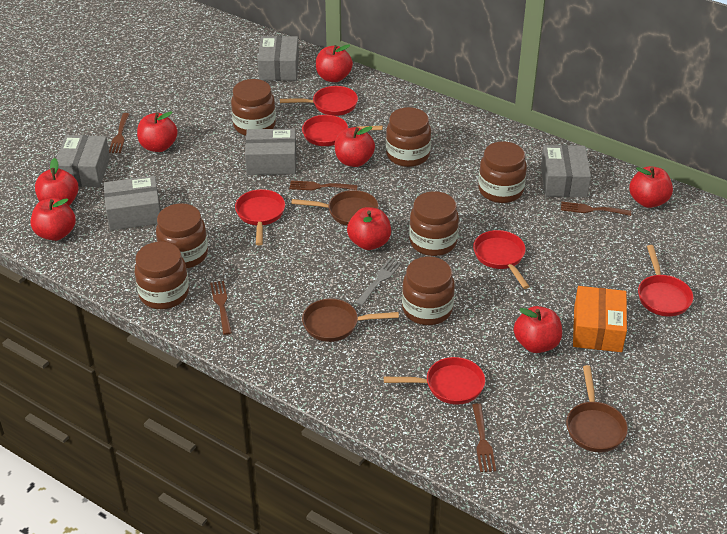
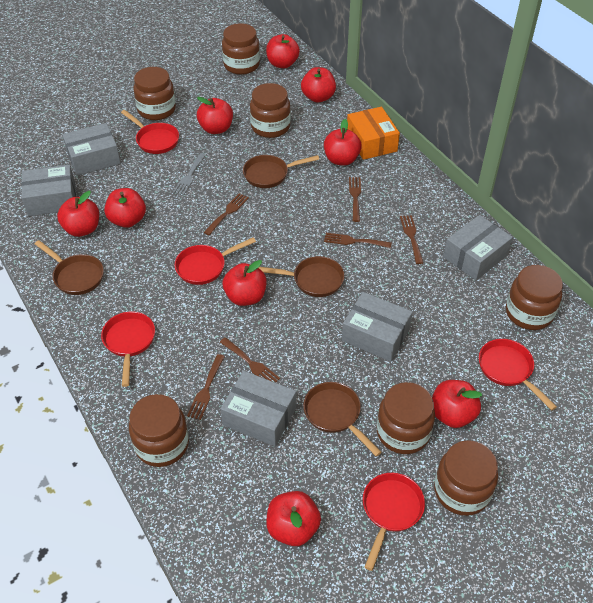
brown fork: [109,113,129,153] [210,281,232,335] [289,181,358,190] [472,403,496,472] [561,202,631,216] = 5 -> [187,354,225,420] [204,193,249,235] [220,337,280,382] [324,233,392,248] [349,177,361,222] [400,215,423,264] = 6
brown pan: [291,190,379,226] [302,299,399,342] [566,365,628,452] = 3 -> [35,240,104,295] [243,155,319,188] [259,256,344,297] [303,382,382,457] = 4
red apple: [31,198,76,241] [35,158,78,206] [137,111,178,152] [316,44,353,82] [335,126,375,167] [347,207,391,250] [514,306,562,353] [629,166,673,208] = 8 -> [57,191,99,237] [104,188,146,228] [197,97,233,134] [223,260,266,306] [266,34,300,68] [266,491,321,546] [301,67,336,103] [324,119,362,166] [432,380,482,428] = 9
red pan: [235,189,285,246] [280,86,358,116] [302,115,383,146] [384,357,485,405] [473,230,530,289] [638,245,693,317] = 6 -> [101,312,155,387] [121,110,179,154] [175,237,256,285] [363,473,425,571] [479,339,557,410] = 5

